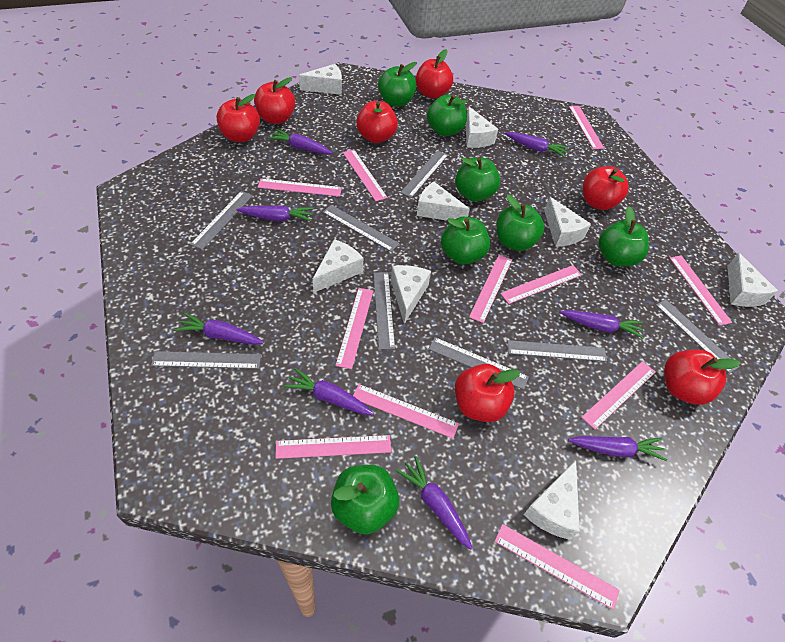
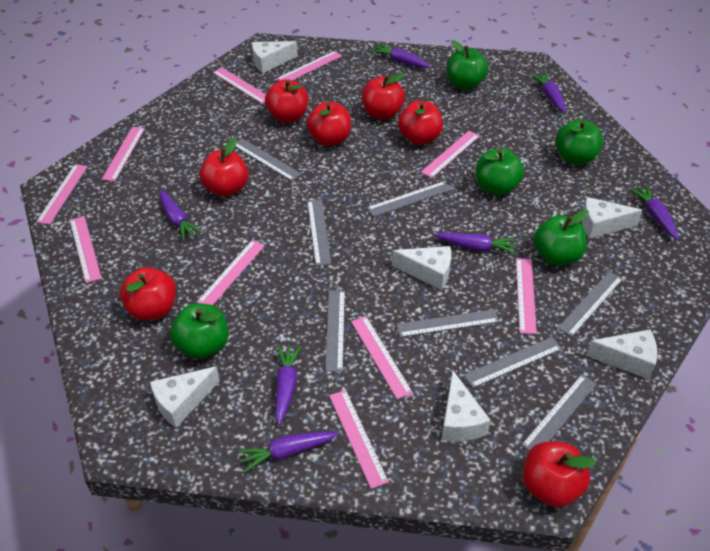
green apple: [331,465,399,535] [378,62,417,107] [427,94,468,136] [441,217,490,264] [455,157,500,202] [497,195,545,251] [599,206,649,266] = 7 -> [170,304,229,359] [446,40,488,90] [476,148,524,195] [534,210,589,265] [555,119,603,164] = 5
pink ruler: [258,179,342,197] [275,435,391,459] [335,288,373,369] [343,149,388,201] [353,384,459,438] [469,255,512,323] [495,524,620,610] [500,265,582,304] [569,106,604,149] [581,361,656,430] [670,255,732,326] = 11 -> [36,164,88,225] [70,216,102,283] [102,127,145,181] [197,240,265,305] [213,67,266,104] [277,51,342,81] [329,390,389,489] [351,316,413,399] [421,131,480,178] [516,258,537,334] = 10
purple carrot: [174,313,264,345] [236,205,313,221] [268,129,332,154] [284,368,374,415] [396,456,473,550] [505,132,569,157] [560,310,644,339] [568,436,667,461] = 8 -> [159,190,203,241] [237,432,338,473] [275,345,301,425] [371,43,431,68] [435,232,517,254] [530,72,566,113] [629,185,679,240] = 7
white cheese: [299,64,342,95] [313,239,363,293] [391,265,431,324] [417,182,470,220] [466,106,498,148] [524,461,580,540] [544,197,591,247] [727,253,778,307] = 8 -> [150,366,220,428] [252,41,298,73] [392,246,451,290] [442,371,491,441] [582,197,643,239] [586,329,657,379] = 6

